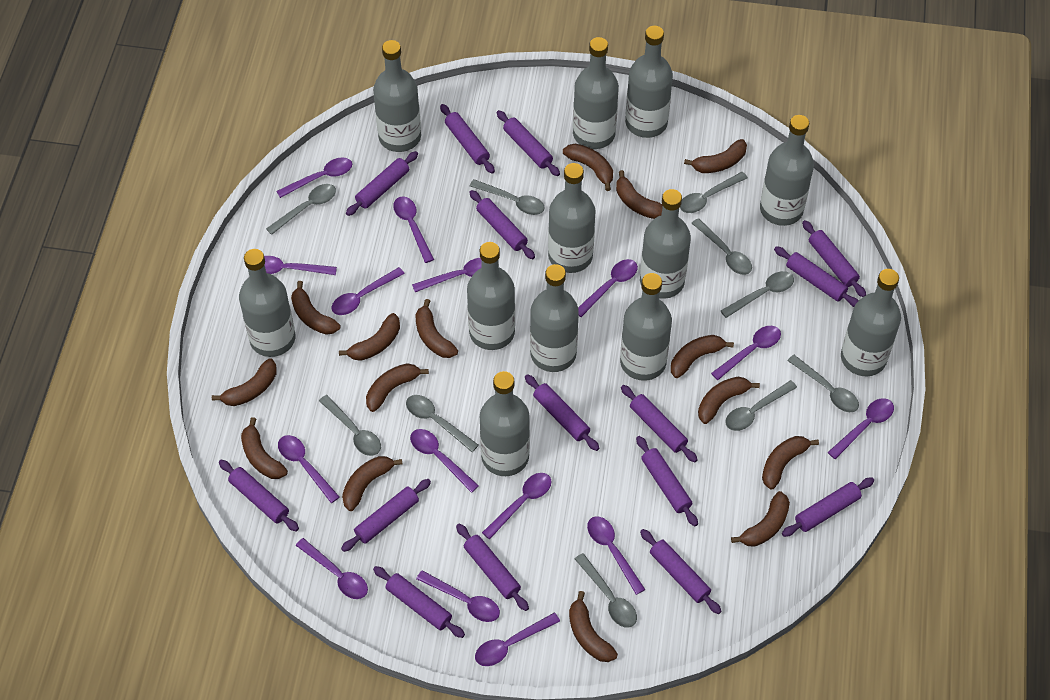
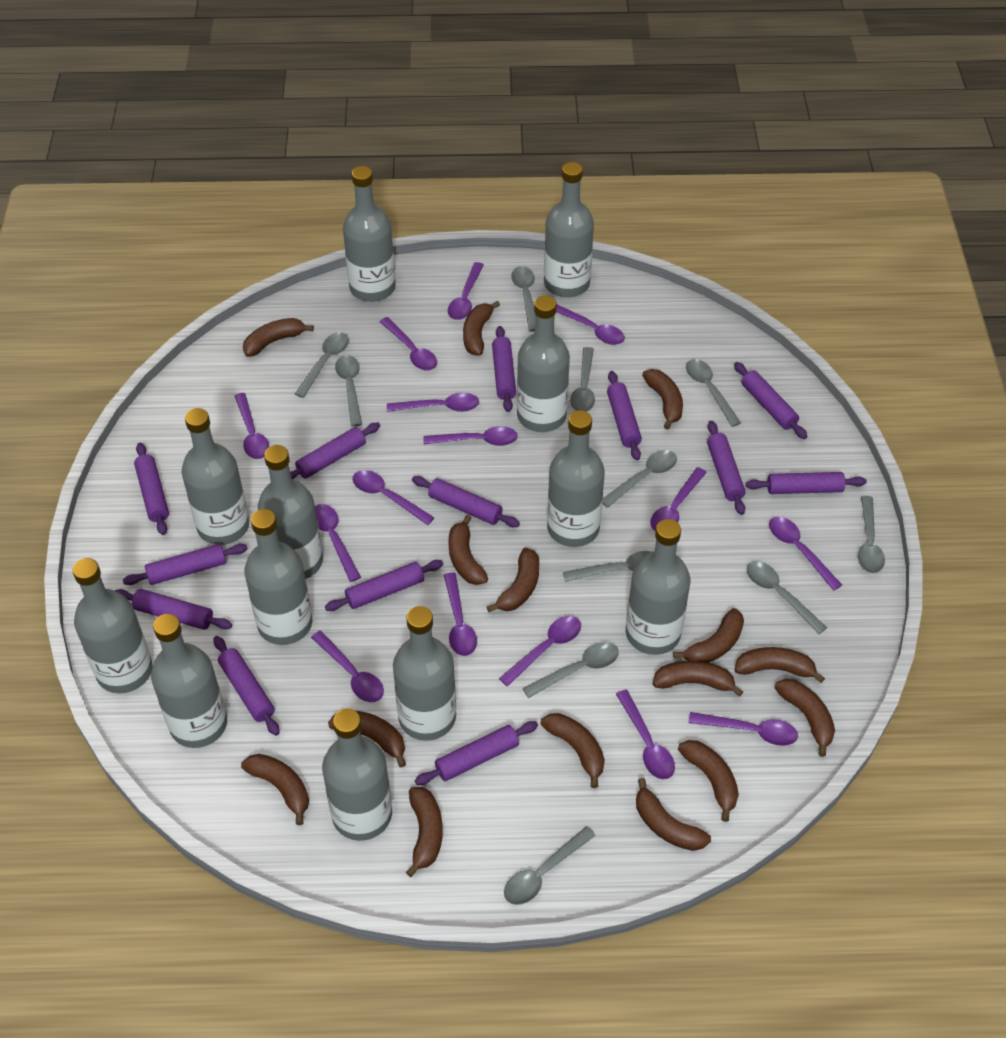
grey spoon: [266,184,336,235] [319,395,381,456] [406,395,479,452] [469,179,545,215] [575,553,637,628] [680,172,748,213] [692,218,752,275] [721,271,794,318] [725,380,797,431] [787,355,859,412] = 10 -> [295,332,349,398] [335,355,362,427] [504,826,596,905] [511,266,536,332] [522,642,619,698] [563,551,652,582] [570,347,595,412] [602,450,677,508] [686,359,741,427] [746,561,827,634] [858,496,885,573] = 11
purple rolling pin: [219,460,299,532] [341,479,431,552] [346,151,418,216] [373,566,465,638] [440,104,495,174] [456,524,529,611] [469,190,535,259] [497,110,560,176] [525,374,599,451] [621,385,698,462] [636,436,698,526] [640,529,722,614] [774,246,859,307] [782,478,874,537] [802,220,866,297] = 15 -> [114,589,232,630] [123,544,248,585] [134,443,169,535] [214,636,280,736] [290,423,380,479] [325,560,443,611] [412,476,520,527] [415,721,538,785] [492,326,516,412] [607,371,642,460] [707,421,745,515] [734,362,808,439] [746,472,867,494] = 13

